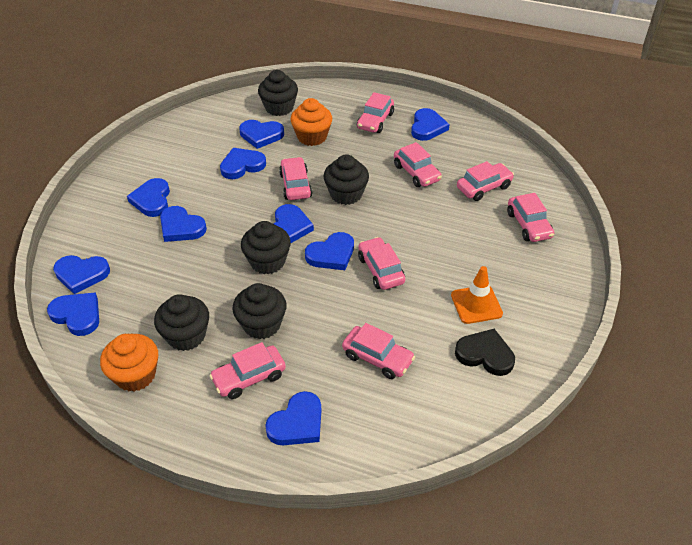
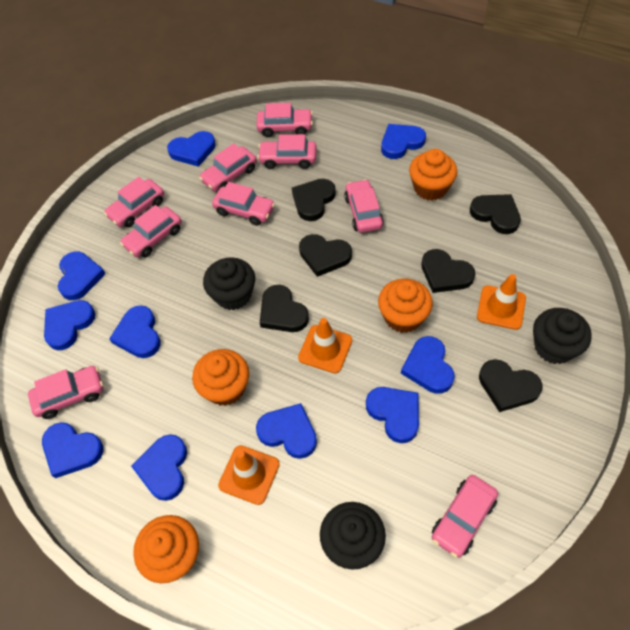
black cupcake: [154,294,209,351] [232,283,287,339] [241,221,291,274] [258,70,298,116] [324,154,369,205] = 5 -> [203,257,255,310] [320,502,386,570] [533,308,592,364] = 3
black heart: [455,329,515,376] = 1 -> [260,285,309,332] [292,179,336,221] [299,234,352,277] [421,249,475,293] [470,194,521,234] [479,359,543,412] = 6
orange cupcake: [100,334,158,392] [291,98,332,146] = 2 -> [133,515,199,583] [192,349,249,406] [378,278,433,333] [409,149,457,201] = 4
orange traffic cone: [451,266,503,324] = 1 -> [218,445,280,505] [298,318,352,374] [477,274,526,330] = 3
pink car: [209,342,286,399] [279,157,313,200] [342,323,415,379] [357,92,394,133] [358,237,405,290] [394,142,442,187] [457,161,514,201] [507,193,554,242] = 8 -> [28,366,103,419] [104,177,164,228] [120,205,182,258] [199,143,257,191] [212,182,275,226] [256,103,313,137] [257,134,316,169] [344,179,384,233] [432,475,498,558] = 9

